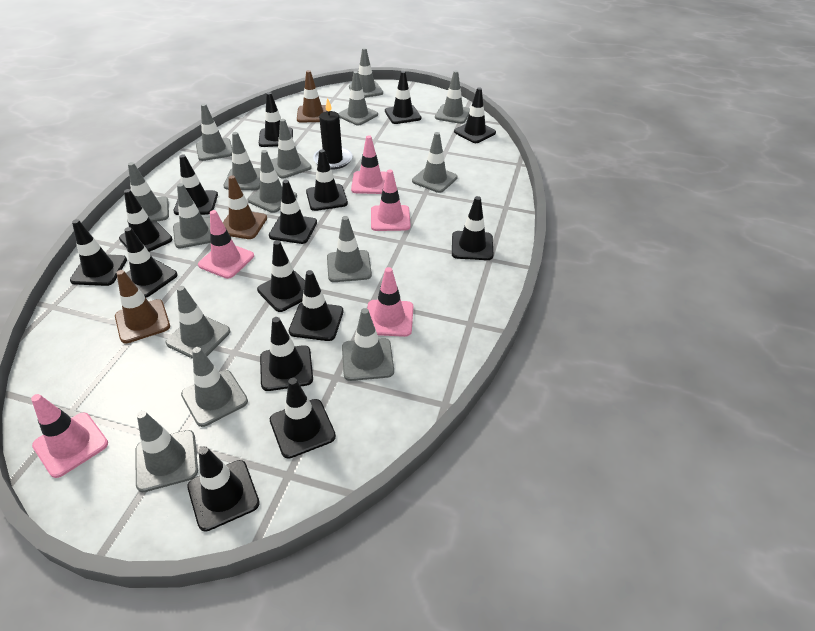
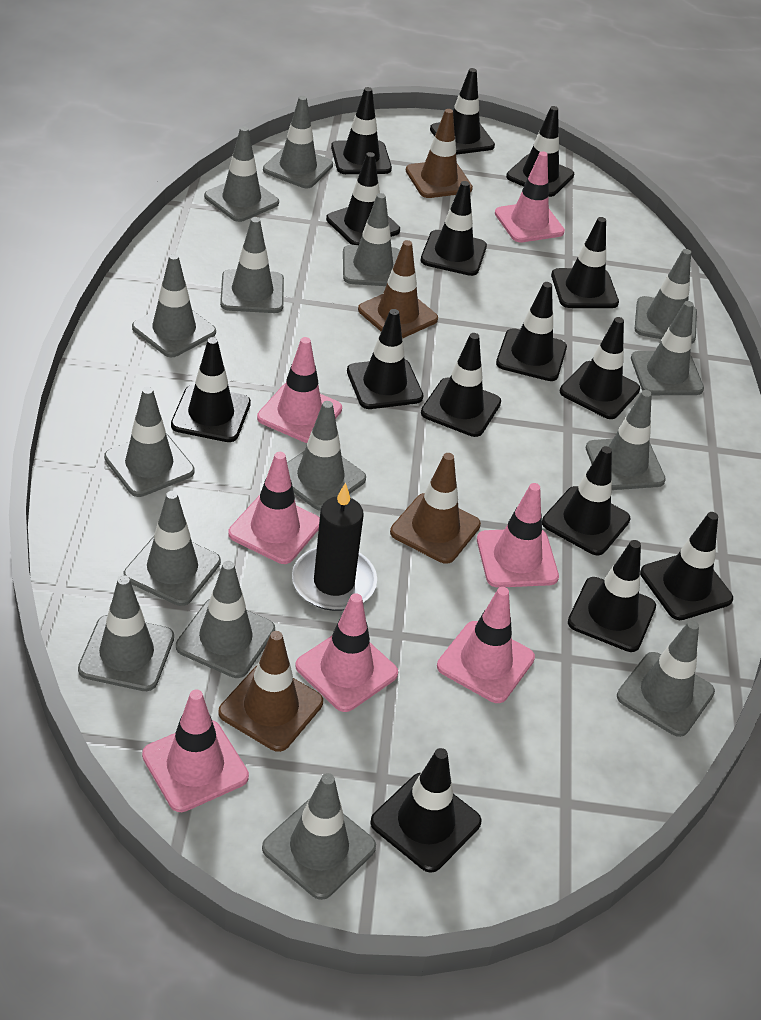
brown traffic cone: [115,270,170,343] [223,175,267,239] [297,70,327,122] = 3 -> [218,631,323,752] [358,240,438,338] [390,453,481,564] [406,109,473,198] = 4
pink traffic cone: [31,394,108,478] [198,210,254,279] [351,135,387,194] [367,267,413,337] [371,170,411,231] = 5 -> [142,690,249,812] [228,452,320,564] [257,337,342,443] [295,593,398,712] [437,587,535,703] [477,483,559,588] [495,151,565,242] = 7

